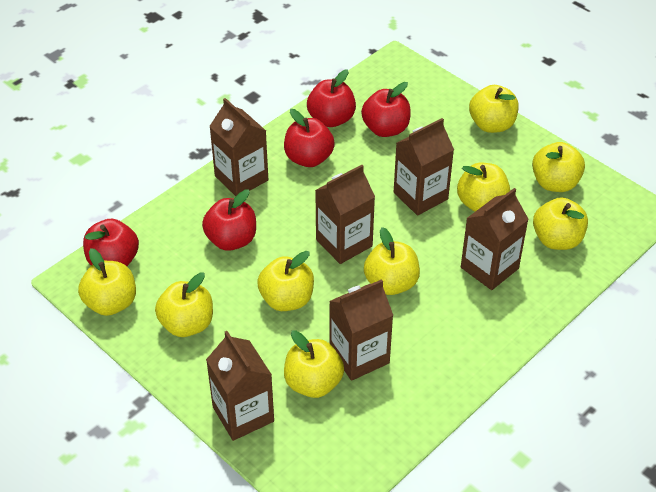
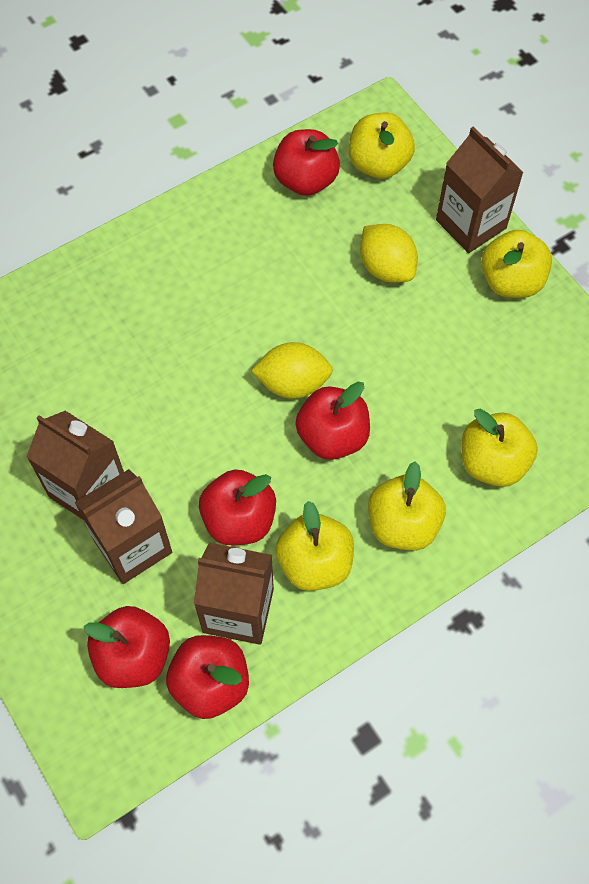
brown carton: [206,331,274,441] [209,98,268,196] [315,165,375,264] [329,279,393,381] [394,118,454,215] [461,188,529,290] = 6 -> [26,411,124,519] [75,469,172,584] [194,543,274,645] [436,127,524,253] = 4
yellow apple: [78,248,136,316] [155,272,213,337] [257,251,314,311] [284,330,344,398] [364,227,420,295] [457,163,510,211] [469,85,519,133] [532,142,585,192] [533,197,588,250] = 9 -> [275,501,354,591] [349,113,415,179] [368,461,446,551] [462,409,538,487] [481,230,552,298] = 5
yellow lemon: none = 0 -> [251,342,333,399] [360,224,418,283] = 2

